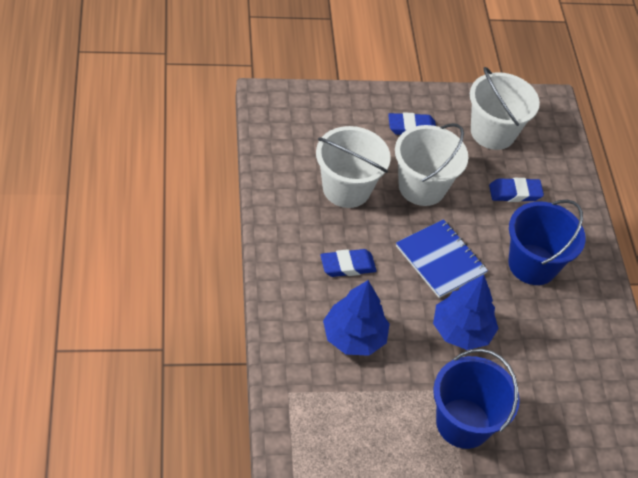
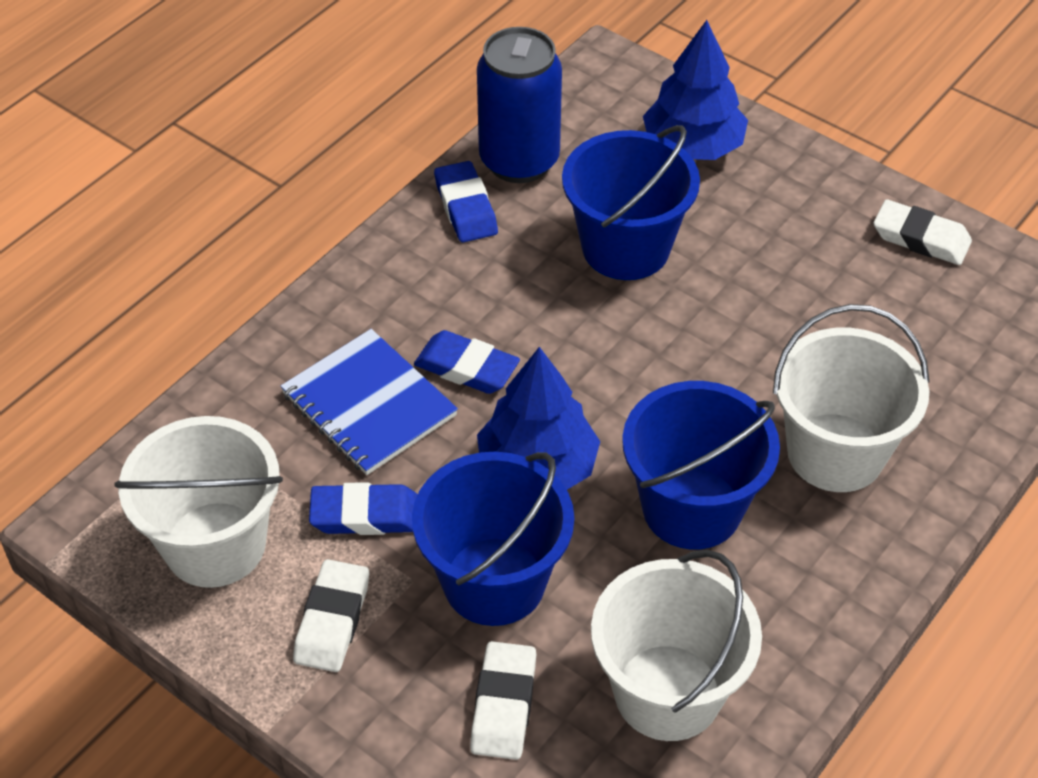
blue bucket: [433,349,520,449] [508,200,585,285] = 2 -> [412,452,574,626] [562,125,700,280] [622,381,780,550] = 3
blue can: none = 0 -> [477,27,562,183] = 1
white eraser: none = 0 -> [293,559,369,672] [470,641,536,760] [873,200,972,265] = 3

